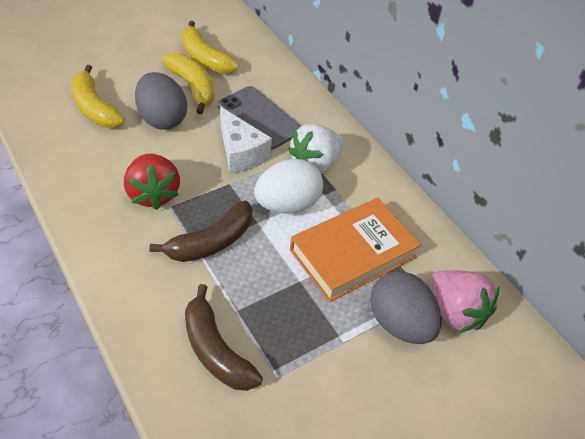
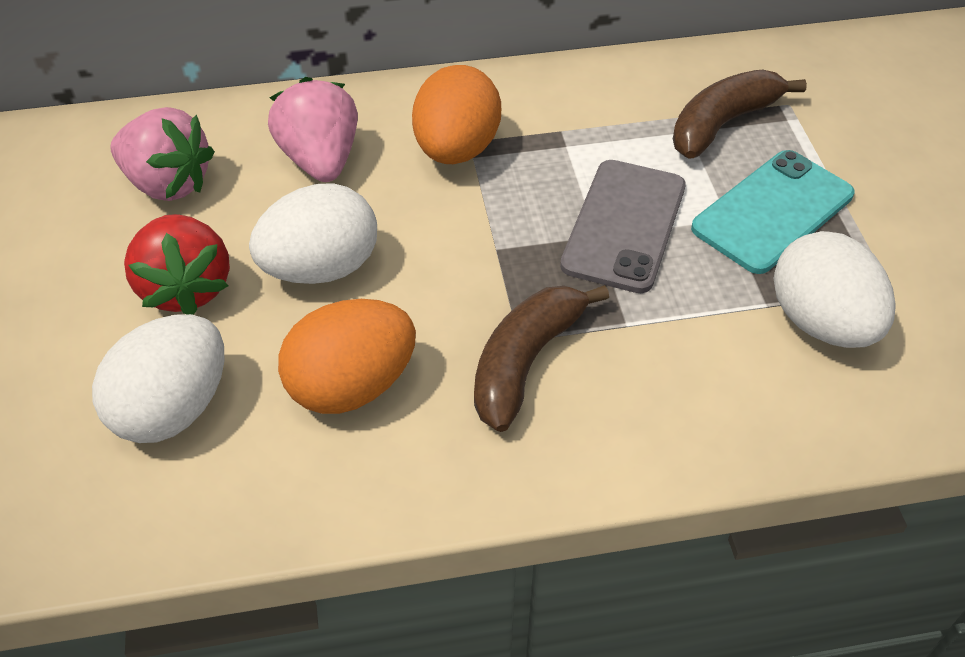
grey egg: [135,72,187,129] [370,271,442,344] = 2 -> none = 0
orange book: [290,198,421,302] = 1 -> none = 0
orange egg: none = 0 -> [278,299,416,414] [412,65,501,164] = 2
pink strawberry: [430,270,499,332] = 1 -> [110,107,215,201] [268,77,358,182] = 2
turquoise phone: none = 0 -> [691,150,854,274] = 1
white cheese: [220,107,272,174] = 1 -> none = 0
white egg: [254,159,323,214] = 1 -> [92,314,225,443] [249,183,377,284] [774,231,895,348] = 3
white strawberry: [288,124,344,174] = 1 -> none = 0
yellow banana: [71,65,125,128] [162,53,214,114] [181,21,239,74] = 3 -> none = 0

